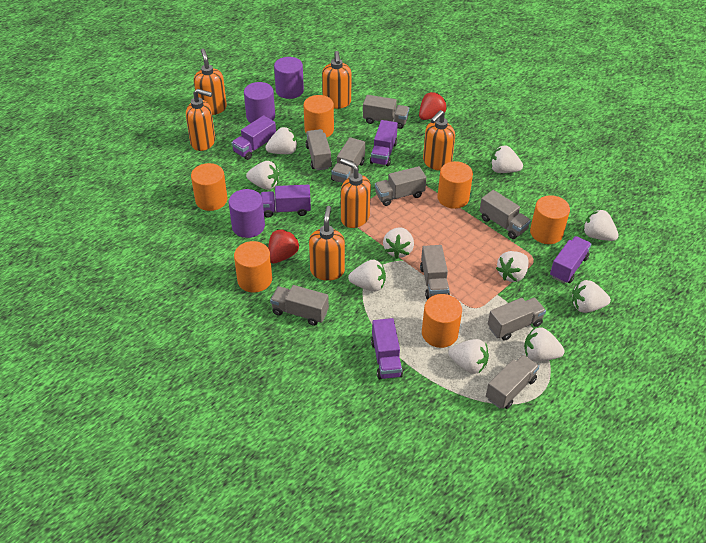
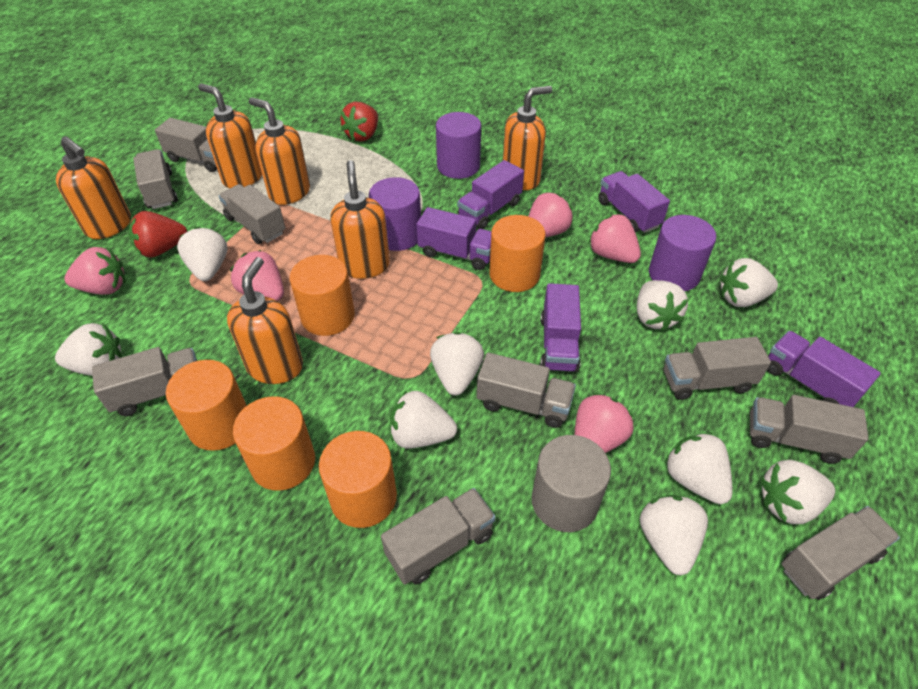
grey cylinder: none = 0 -> [532,435,611,532] = 1
orange cylinder: [191,163,227,211] [234,241,272,293] [304,95,334,137] [422,294,462,348] [437,161,473,209] [530,195,570,244] = 6 -> [166,360,247,451] [233,396,315,491] [290,255,355,336] [319,431,397,528] [489,215,546,292] = 5
pink strawberry: none = 0 -> [64,247,125,295] [230,250,284,301] [528,192,573,238] [575,393,634,453] [589,214,641,263] = 5
white strawberry: [246,161,279,190] [265,127,297,154] [348,259,386,292] [383,228,414,259] [448,339,489,374] [491,145,523,173] [496,251,529,282] [524,327,565,361] [572,280,611,313] [583,209,619,241] = 10 -> [55,323,122,376] [177,227,228,281] [390,390,457,449] [430,332,484,396] [637,280,688,331] [640,495,708,575] [665,432,732,504] [720,258,778,307] [760,460,835,524] = 9

